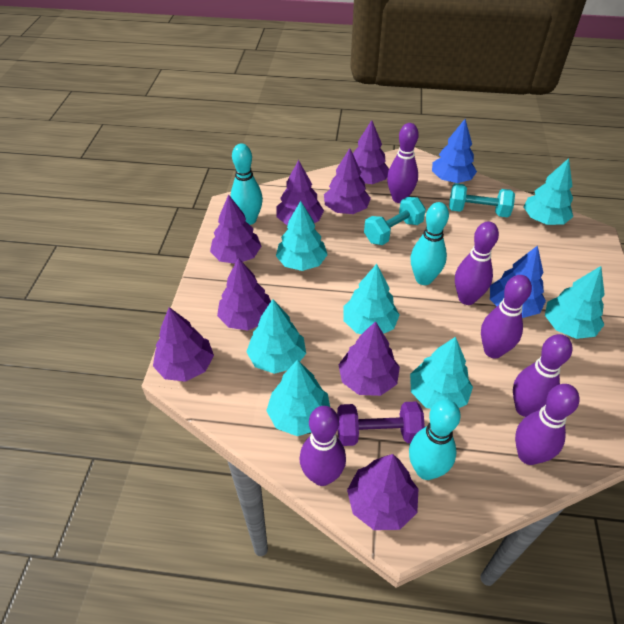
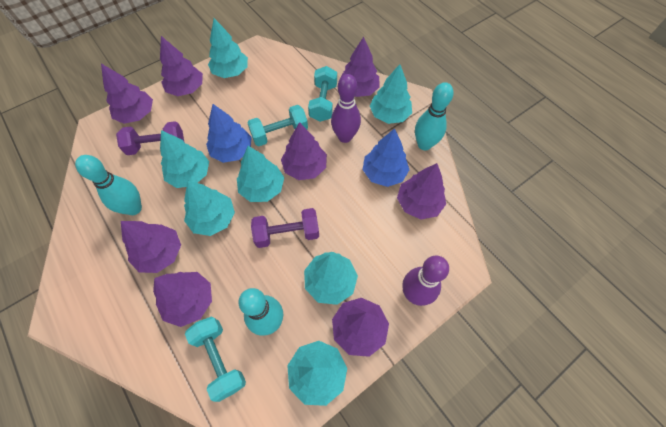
purple bowling pin: [300,406,346,486] [387,123,419,203] [455,221,499,305] [481,275,532,359] [513,334,573,417] [515,384,580,465] = 6 -> [331,74,361,143] [402,256,449,306] = 2
purple dumbbell: [337,402,425,446] = 1 -> [116,121,184,155] [251,208,319,248] = 2
turquoise dumbbell: [364,197,426,245] [449,183,515,217] = 2 -> [185,317,246,402] [247,105,308,146] [308,66,337,122] = 3

